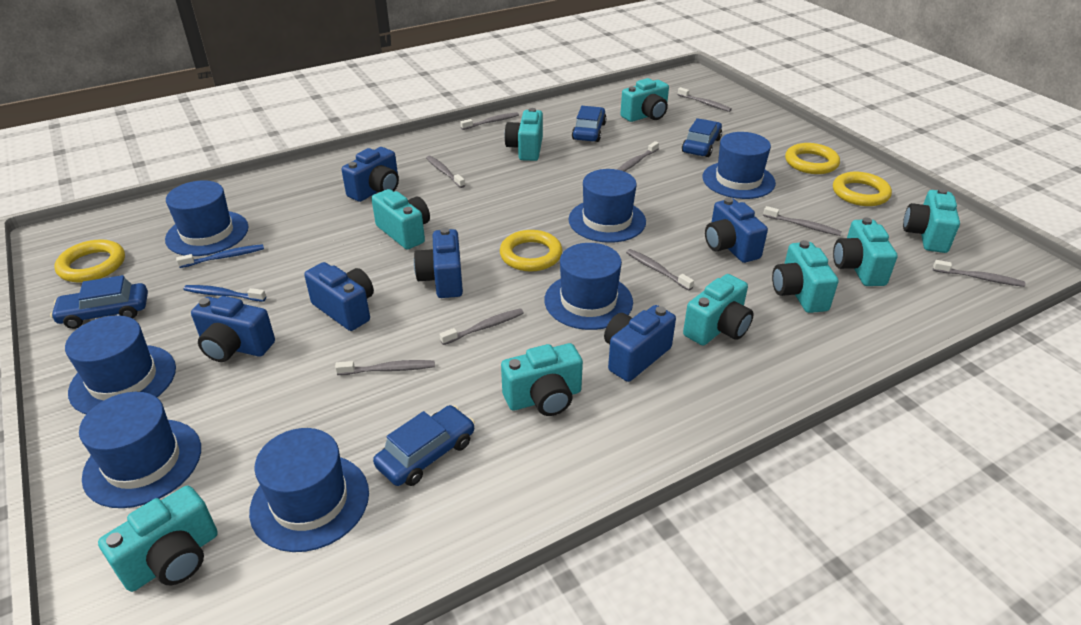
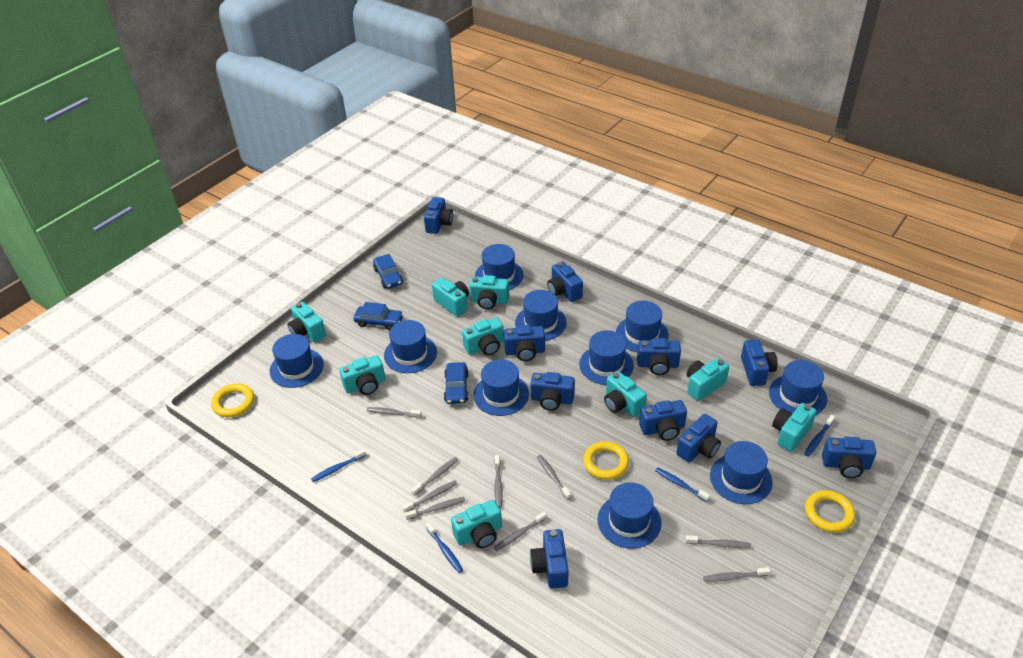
blue camera: [191,296,275,362] [304,262,374,331] [341,147,399,202] [414,228,463,298] [604,305,676,382] [705,198,768,263] = 6 -> [424,197,453,234] [504,325,545,361] [530,529,569,589] [531,372,575,411] [547,262,583,302] [637,338,681,375] [639,400,687,441] [676,414,721,462] [741,340,778,386] [822,437,876,478] = 10
blue car: [50,275,148,329] [373,405,475,486] [572,106,607,142] [682,118,722,157] = 4 -> [353,302,404,330] [373,254,403,289] [444,362,469,404] = 3
blue hat: [65,315,176,414] [79,392,201,508] [165,180,249,256] [249,428,369,552] [545,243,633,330] [569,169,646,243] [703,132,776,199] = 7 -> [270,334,324,388] [384,320,437,373] [473,359,529,416] [475,244,524,290] [515,290,567,341] [579,330,634,385] [597,482,662,549] [616,301,669,352] [710,441,773,504] [769,360,827,415] = 10
blue toothbrush: [176,244,264,268] [184,285,266,302] = 2 -> [311,449,366,482] [425,522,463,573] [655,467,710,502] [804,415,835,456] = 4
yellow ring: [55,239,125,283] [500,230,562,271] [785,143,840,174] [833,172,892,206] = 4 -> [211,383,254,417] [583,441,629,480] [805,490,855,533] = 3

